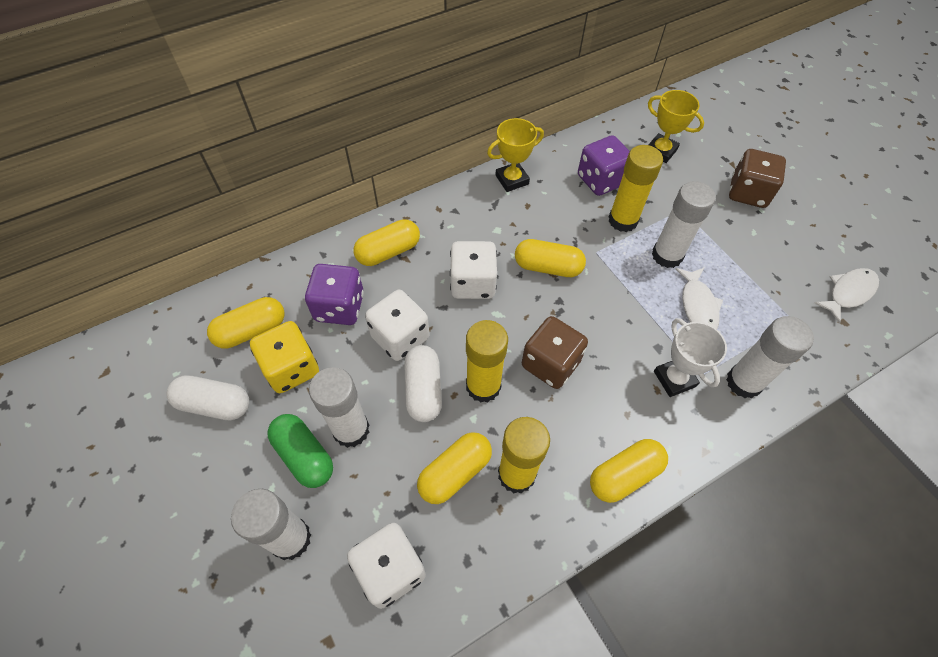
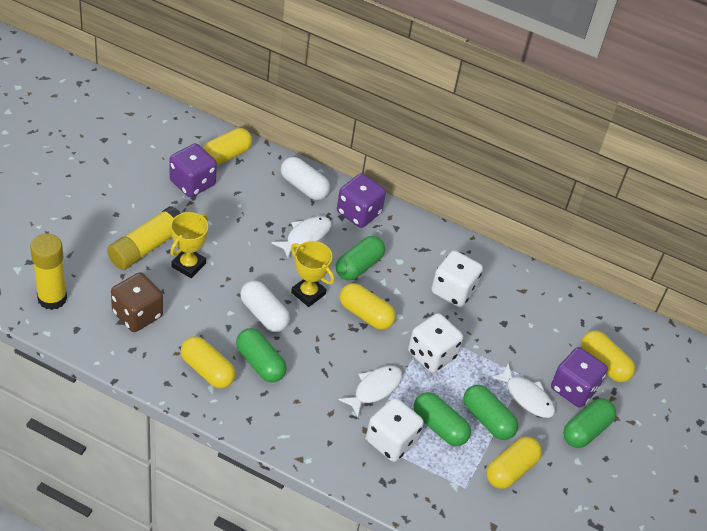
brown dice: [522,316,588,389] [729,149,786,208] = 2 -> [111,272,163,332] = 1
green capsule: [267,414,333,488] = 1 -> [236,328,287,382] [336,236,385,281] [414,392,471,446] [463,385,518,440] [563,398,616,448] = 5
purple dice: [305,264,364,325] [578,135,630,196] = 2 -> [169,143,217,197] [337,173,386,228] [551,347,608,407] = 3
white fish: [675,267,723,329] [814,268,879,324] = 2 -> [271,216,331,258] [338,366,402,417] [490,364,555,418] = 3
white glue stick: [231,489,311,560] [309,367,370,448] [652,181,716,268] [726,316,814,398] = 4 -> none = 0
white trophy: [654,318,727,397] = 1 -> none = 0
yellow dice: [250,321,319,393] = 1 -> none = 0
yellow glue stick: [466,320,508,403] [498,417,550,494] [609,145,663,232] = 3 -> [30,233,67,310] [107,206,181,270] = 2

